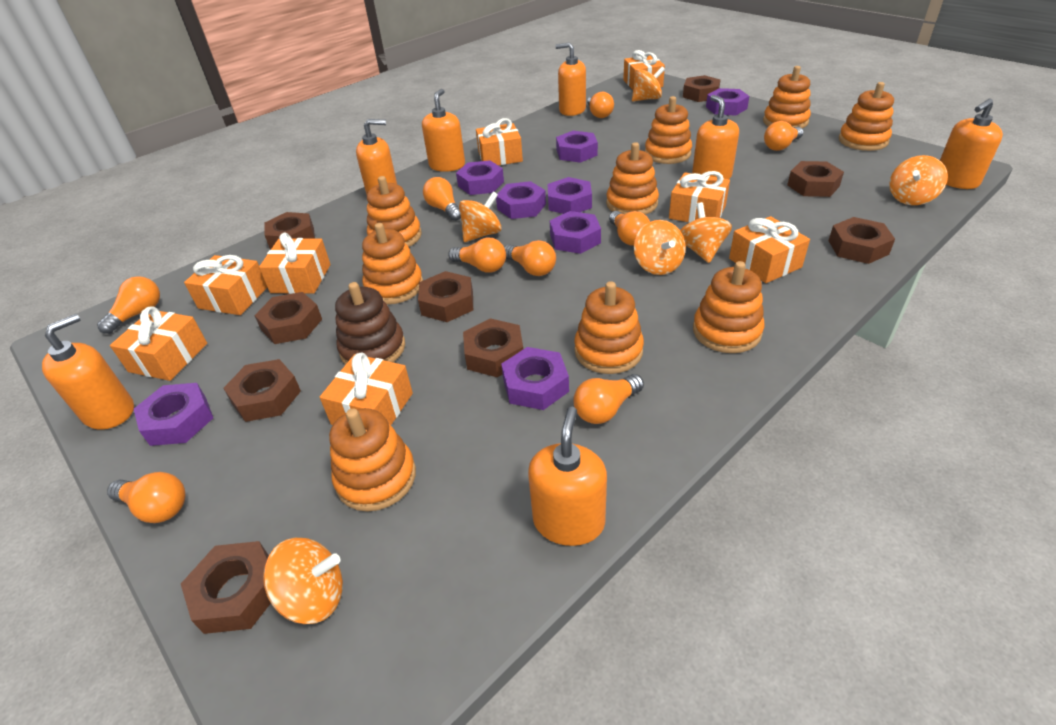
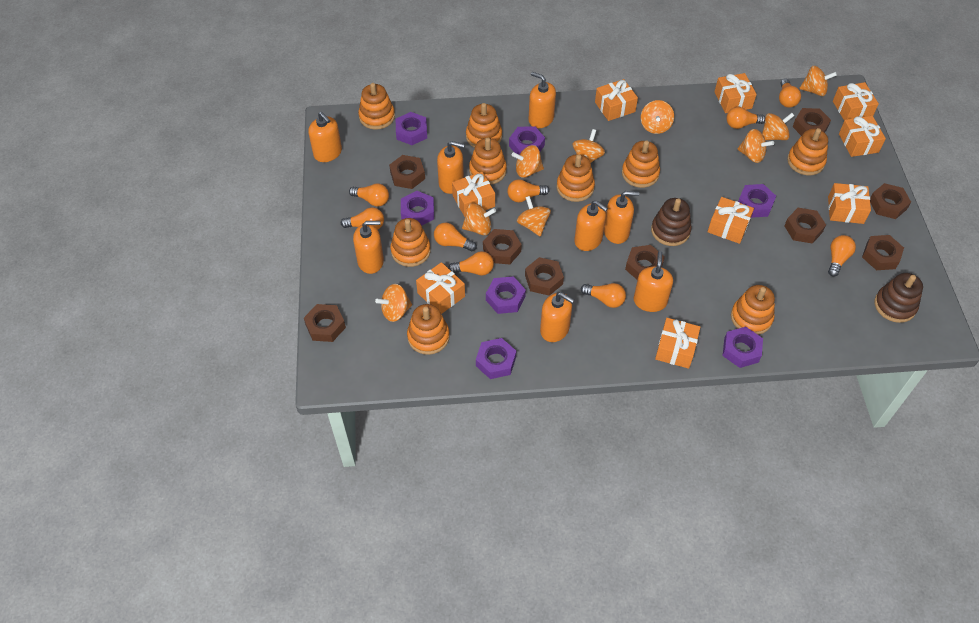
brown stacking toy: [335,282,405,365] = 1 -> [651,198,692,246] [874,273,923,323] = 2
orange gift: [110,307,207,381] [184,255,268,315] [259,233,331,294] [320,352,413,425] [476,118,523,165] [623,50,665,90] [669,171,730,223] [729,216,810,283] = 8 -> [416,262,465,314] [452,172,495,217] [595,79,638,121] [655,318,700,369] [707,197,754,244] [714,73,757,113] [828,183,871,224] [833,82,879,120] [839,116,886,157] = 9
orange soap dispenser: [42,314,134,430] [356,119,397,195] [422,89,465,172] [528,407,607,546] [555,42,586,116] [692,95,739,179] [940,99,1003,189] = 7 -> [308,112,342,162] [353,221,384,274] [437,141,465,194] [529,72,556,128] [540,292,574,342] [574,200,608,251] [604,191,639,244] [634,251,673,312] = 8
orange spinning top: [263,538,343,624] [459,191,502,242] [632,66,665,102] [634,220,686,275] [680,202,732,263] [889,155,948,205] = 6 -> [375,284,412,322] [462,203,496,235] [512,145,544,178] [517,196,551,237] [572,129,605,163] [641,100,674,134] [738,129,774,163] [762,113,794,140] [799,66,837,96] = 9
purple nut: [134,383,213,446] [456,160,504,195] [496,181,546,219] [501,347,569,410] [548,177,592,214] [550,211,601,254] [556,131,598,163] [706,88,749,116] = 8 -> [396,112,427,145] [401,191,434,225] [476,338,516,379] [486,276,526,314] [509,126,545,155] [723,327,763,368] [738,184,776,218] = 7

